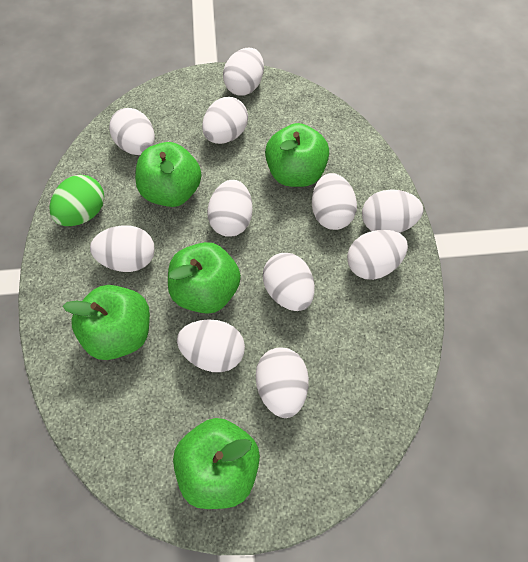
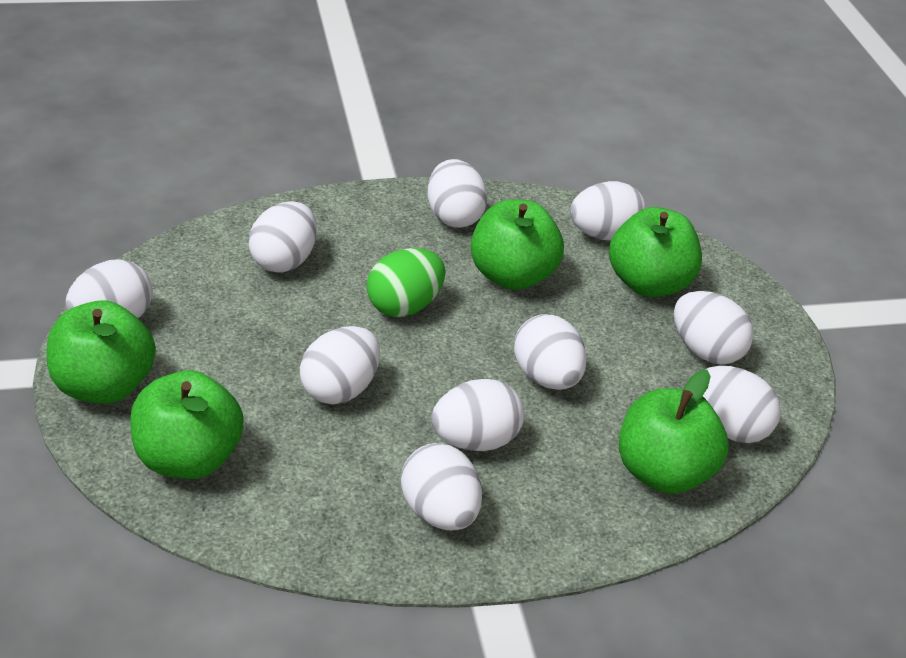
white egg: [90,225,155,272] [109,108,155,155] [177,319,245,372] [202,97,248,144] [207,180,253,237] [223,48,264,96] [255,347,309,418] [263,253,315,311] [312,173,357,230] [347,230,408,280] [362,189,423,233] = 11 -> [66,259,153,318] [249,201,317,273] [300,326,380,405] [401,443,482,531] [428,159,488,228] [431,379,524,451] [514,314,587,390] [570,181,646,241] [674,291,754,365] [703,366,781,443] = 10

